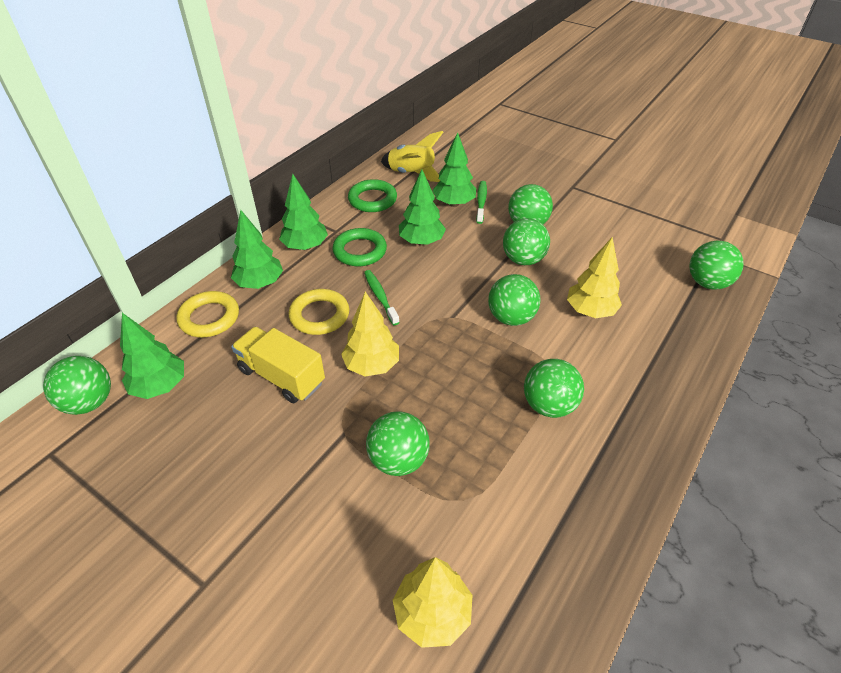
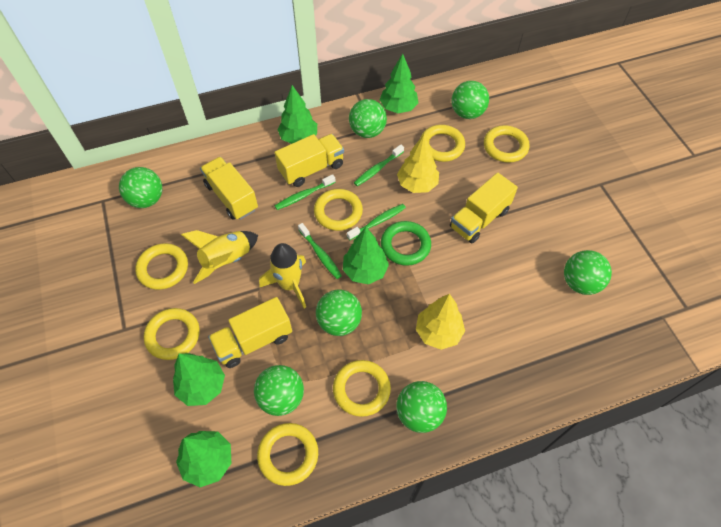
green ring: [332,228,387,266] [348,179,397,212] = 2 -> [381,221,431,266] = 1
green toothbrush: [364,270,400,325] [476,181,487,224] = 2 -> [275,174,335,210] [298,223,342,279] [347,204,406,240] [354,144,404,186] = 4
yellow ring: [176,291,239,337] [289,289,349,335] = 2 -> [135,243,188,290] [144,308,200,360] [257,423,318,486] [314,189,363,231] [333,360,391,417] [420,125,465,162] [484,125,530,163] = 7
yellow rocket: [381,131,443,182] = 1 -> [181,230,258,284] [259,243,306,308] = 2
yellow tree: [341,292,399,377] [393,557,472,648] [567,237,622,318] = 3 -> [397,134,439,193] [416,294,465,350] = 2
yellow truck: [231,327,325,403] = 1 -> [200,157,258,220] [208,297,292,368] [274,134,344,187] [450,173,518,243] = 4

